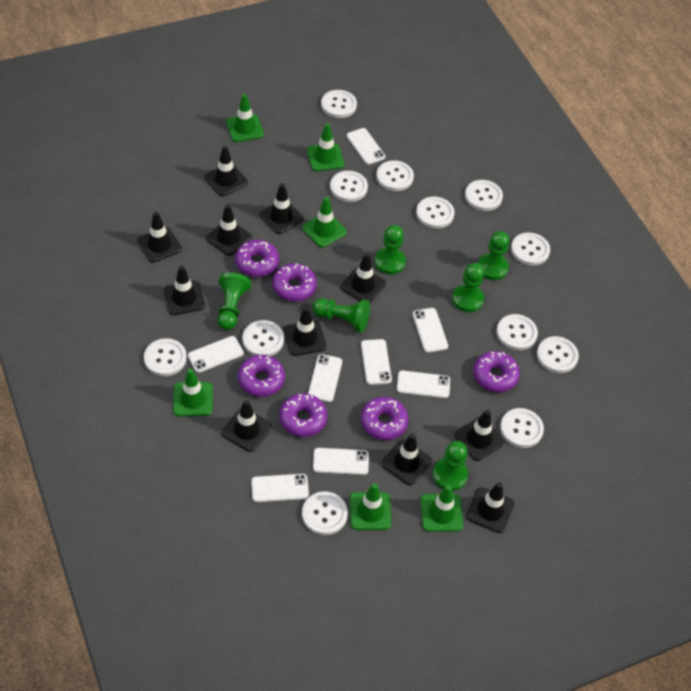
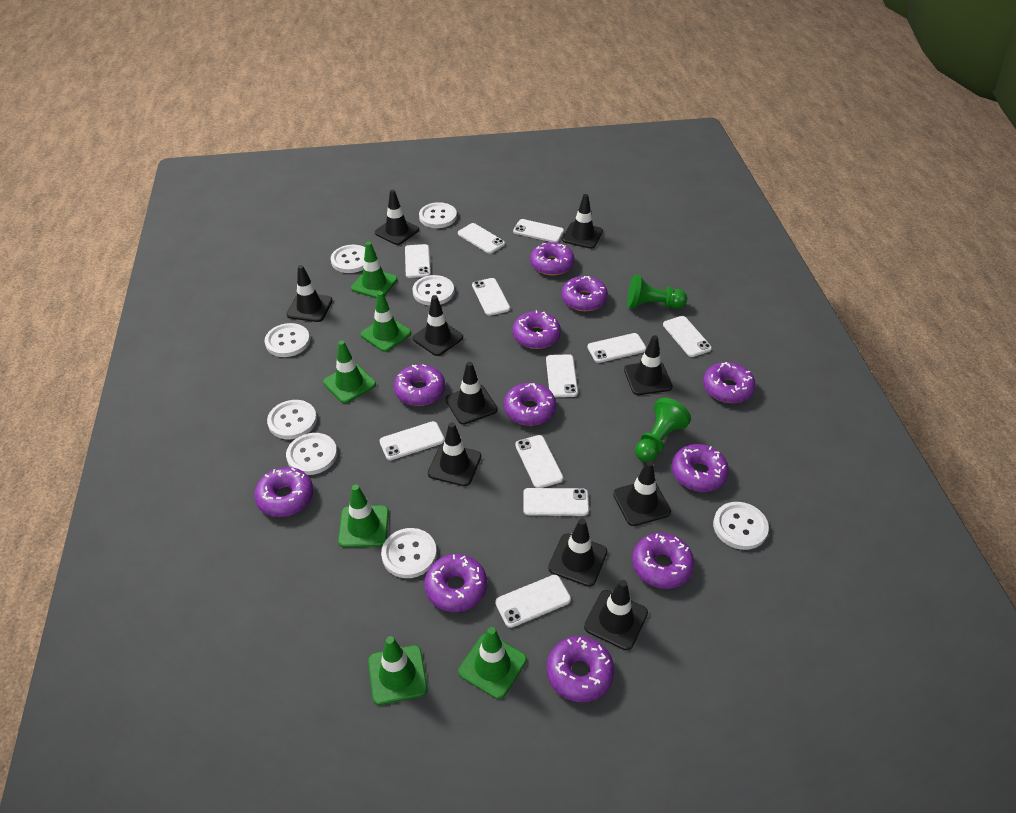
black traffic cone: [137,212,182,263] [164,265,205,315] [205,146,248,196] [206,204,252,256] [222,400,272,452] [259,183,304,234] [284,306,326,356] [341,253,386,303] [381,433,432,485] [454,409,504,461] [466,482,515,533] = 11 -> [287,265,333,322] [375,190,419,245] [413,295,463,356] [428,422,481,486] [445,362,498,425] [548,518,607,587] [562,194,603,249] [584,580,648,650] [613,461,671,526] [624,335,673,395] = 10
green pawn: [218,272,251,330] [312,298,370,332] [375,225,406,274] [433,441,468,491] [452,263,484,312] [478,231,509,280] = 6 -> [627,274,687,309] [635,398,691,462] = 2
purple donut: [235,240,279,277] [238,355,285,397] [272,263,317,302] [280,393,327,437] [361,397,409,440] [473,351,520,392] = 6 -> [254,467,313,517] [394,364,445,406] [424,554,487,612] [504,383,556,426] [512,310,561,349] [530,242,575,276] [546,636,614,702] [561,276,608,311] [632,533,694,589] [672,444,729,492] [703,362,756,403] = 11
white button: [144,338,187,376] [242,320,284,356] [302,492,348,535] [321,90,357,118] [330,171,368,202] [376,160,414,191] [416,197,455,229] [465,180,503,211] [497,314,538,350] [500,408,544,448] [511,232,550,266] [537,336,579,373] = 12 -> [264,323,310,357] [267,400,317,439] [286,433,337,475] [331,245,365,273] [381,528,437,578] [412,275,454,306] [419,202,457,228] [713,502,769,550] = 8
white phone: [188,336,244,373] [251,474,309,502] [308,354,342,402] [313,448,369,475] [347,128,385,165] [361,339,392,385] [397,370,450,398] [412,308,448,353] = 8 -> [379,421,445,460] [405,244,431,278] [458,223,505,254] [472,278,510,316] [495,575,571,628] [513,219,564,242] [515,435,563,488] [523,488,589,516] [546,354,578,397] [587,333,646,363] [663,316,712,357] = 11

